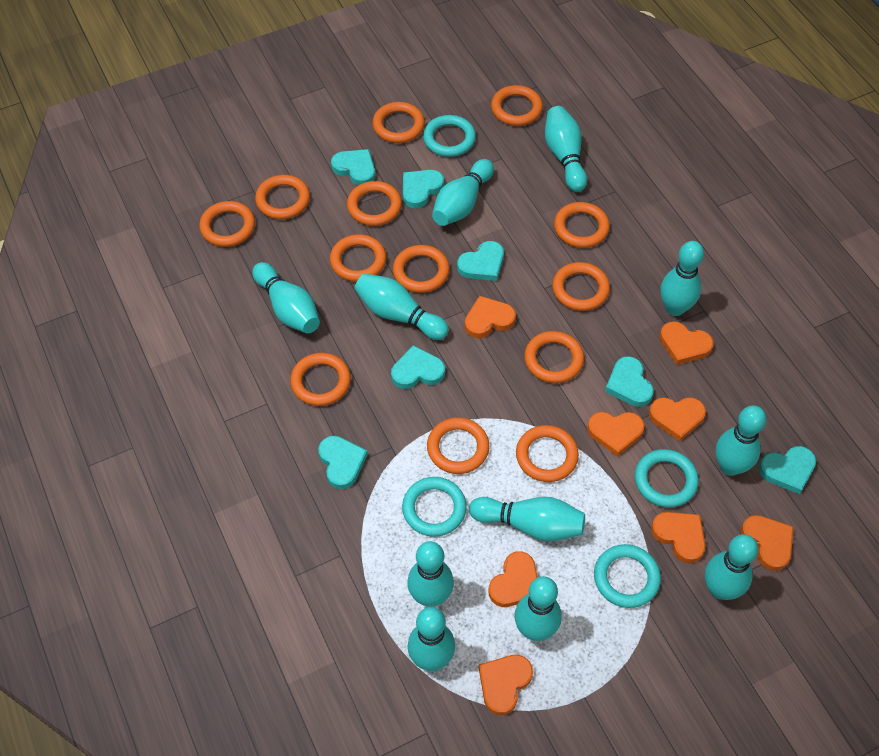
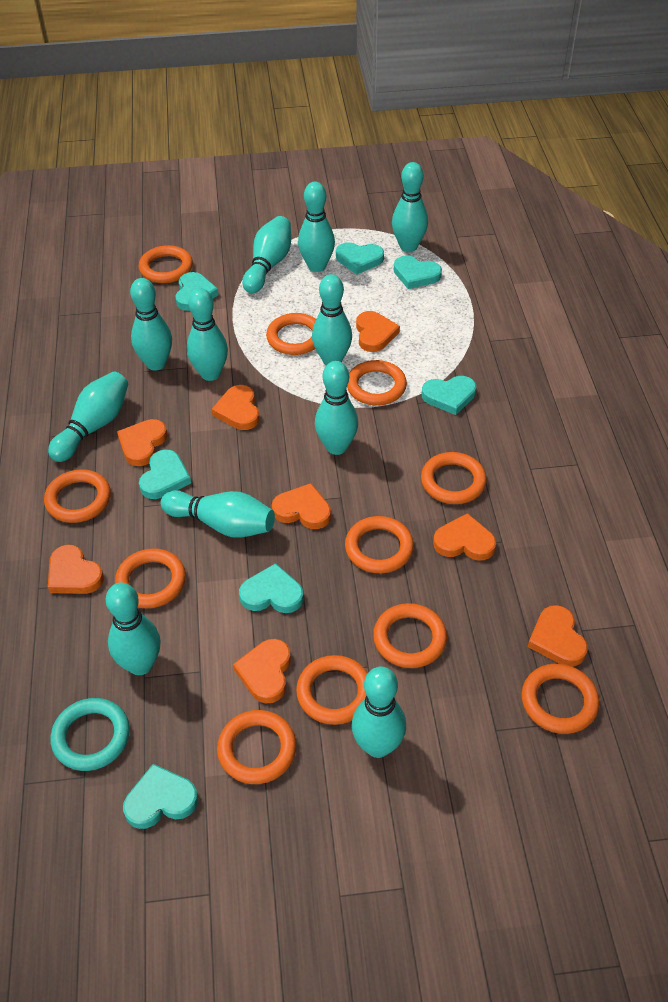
orange ring: [199,201,255,247] [255,175,310,219] [290,353,351,406] [330,234,386,282] [347,181,402,226] [372,102,425,143] [393,245,450,293] [427,417,489,474] [491,85,543,126] [516,425,579,482] [524,331,584,383] [552,262,610,311] [554,202,610,248] = 13 -> [44,469,111,523] [115,548,186,608] [139,245,193,283] [217,710,296,784] [266,313,316,355] [296,655,368,725] [345,516,414,573] [347,360,407,405] [373,603,447,668] [421,452,487,504] [521,664,600,734] = 11
turquoise ring: [402,477,467,537] [423,115,476,157] [594,544,661,608] [635,449,699,508] = 4 -> [50,698,130,771] = 1

